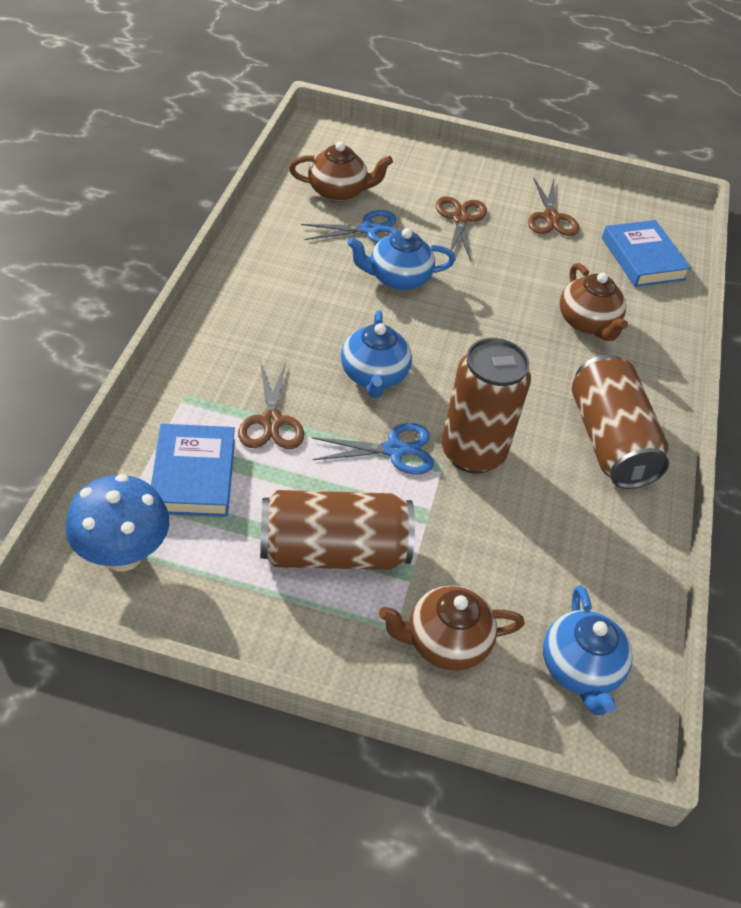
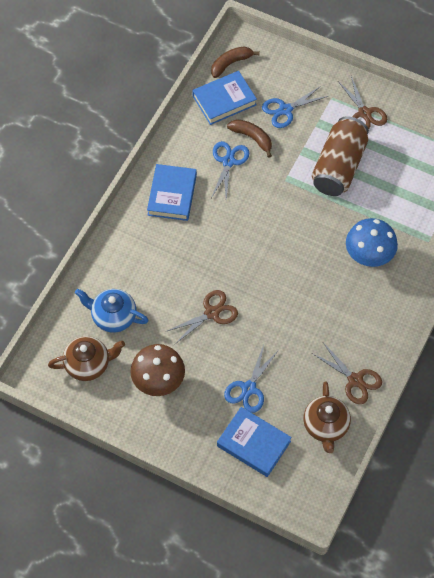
blue book: [151,424,235,517] [602,220,691,287] = 2 -> [147,164,197,221] [192,71,257,125] [217,407,292,477] = 3
blue scissors: [301,210,399,243] [311,423,434,475] = 2 -> [211,141,249,199] [224,345,279,413] [262,86,328,128] = 3
blue teapot: [341,311,412,398] [347,228,455,291] [543,585,632,715] = 3 -> [75,289,149,333] = 1
brown banana: none = 0 -> [211,46,260,78] [227,119,272,158] = 2
brown can: [260,490,415,570] [441,338,531,474] [572,354,669,489] = 3 -> [312,116,369,196] = 1
brown mushroom: none = 0 -> [130,344,185,396] = 1
brown teapot: [289,141,393,202] [379,586,525,671] [560,263,628,341] = 3 -> [48,336,125,381] [303,382,351,453] = 2

